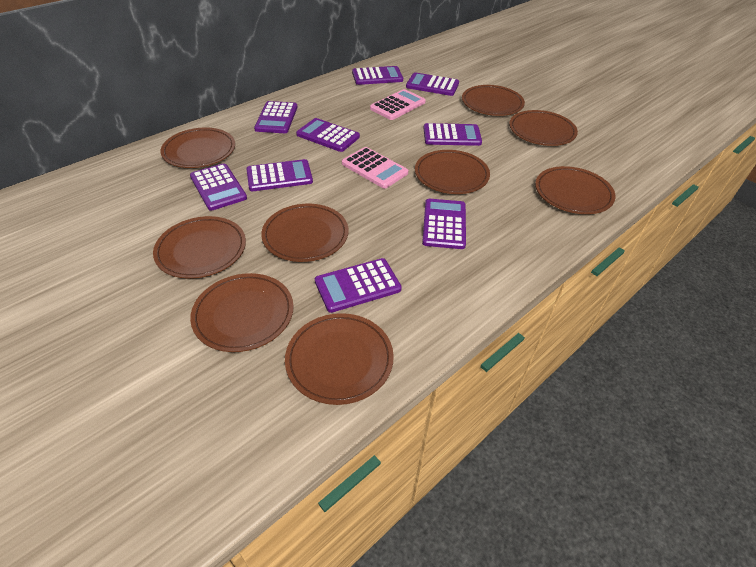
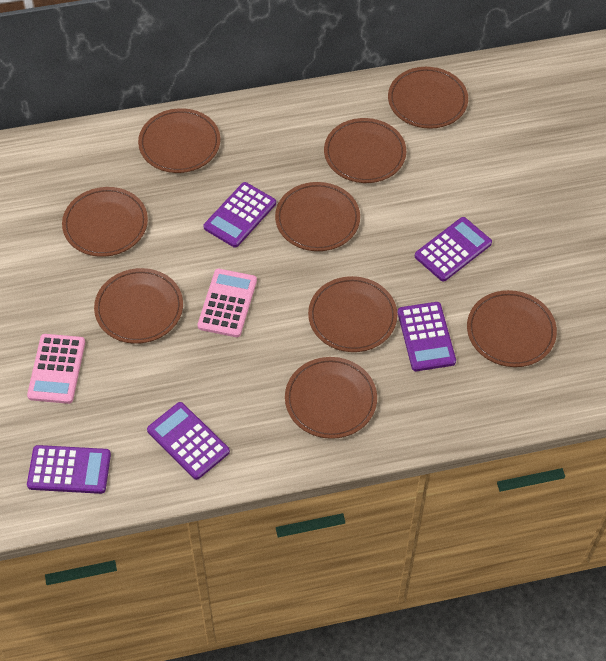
purple calculator: [190,163,247,211] [246,159,313,191] [254,101,298,133] [296,118,360,152] [315,258,402,313] [352,66,403,85] [406,72,459,96] [422,199,466,249] [424,123,482,146] = 9 -> [27,445,111,494] [147,402,230,480] [204,182,276,248] [398,302,456,371] [415,217,492,282] = 5

